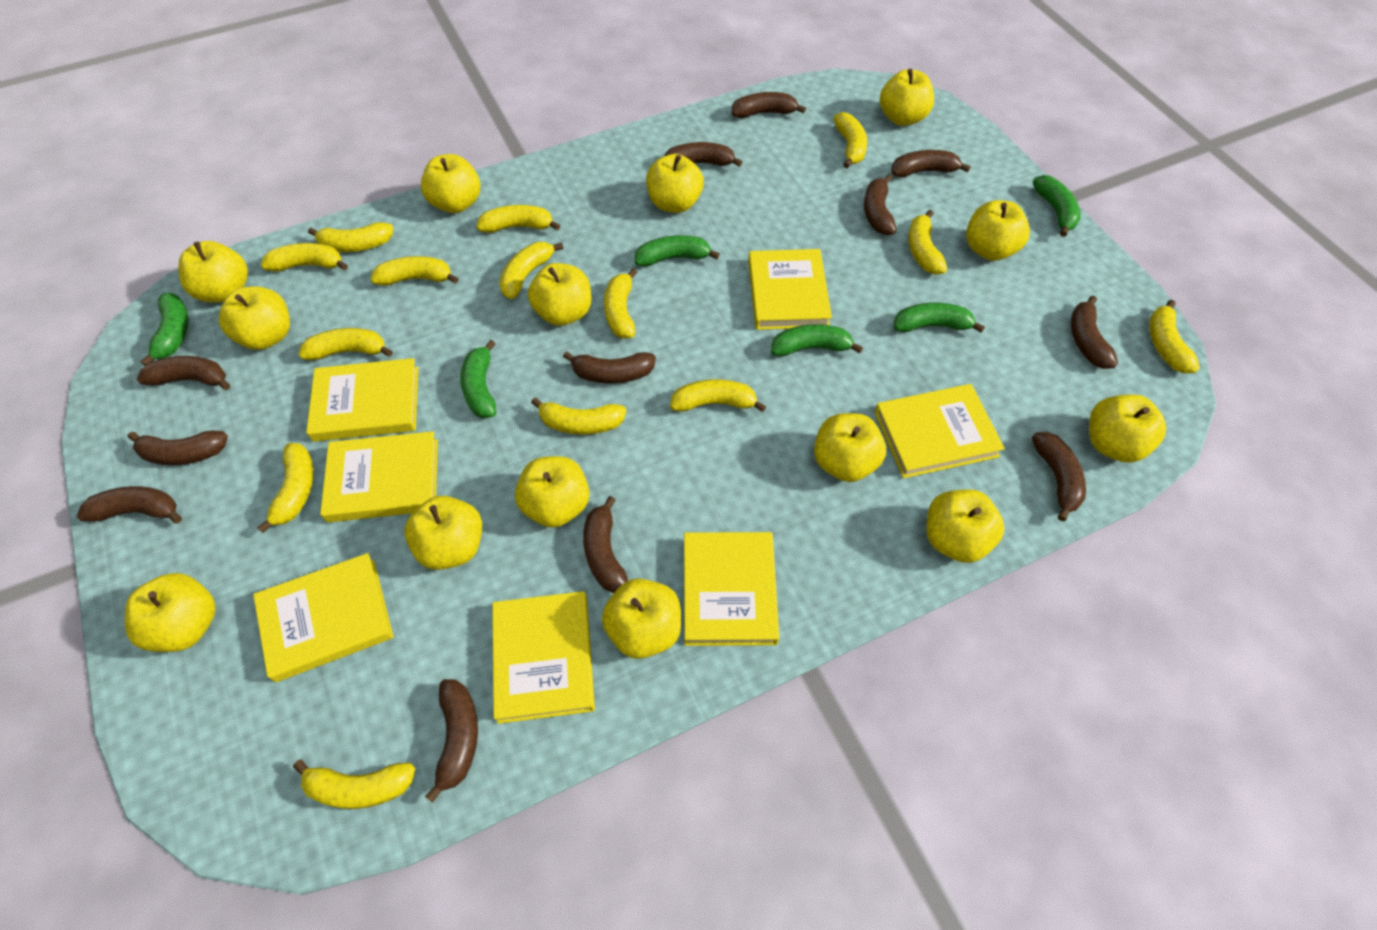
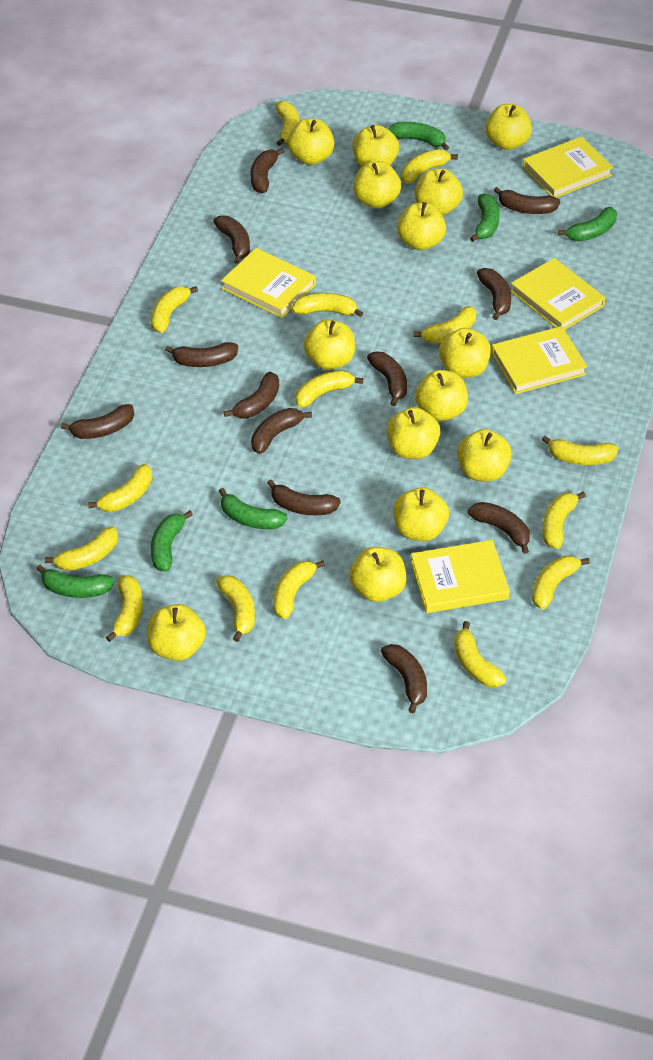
yellow banana: [257,443,314,533] [261,243,348,272] [293,759,415,809] [298,328,393,360] [308,222,393,252] [370,256,458,286] [476,205,560,233] [499,242,563,299] [531,397,627,435] [604,268,638,338] [670,379,766,412] [833,112,867,168] [908,210,947,275] [1149,300,1200,373] = 14 -> [45,526,118,571] [88,464,152,512] [106,575,143,642] [151,286,198,333] [216,575,255,642] [273,560,325,619] [275,101,300,146] [292,293,364,317] [295,370,363,408] [402,149,458,183] [413,306,476,344] [454,621,507,687] [532,556,590,610] [542,436,618,465] [542,491,586,549] = 15
yellow book: [253,553,393,682] [306,358,418,442] [320,431,438,522] [492,591,595,724] [684,532,779,646] [748,249,832,330] [874,384,1005,478] = 7 -> [221,248,316,318] [411,540,510,613] [491,326,587,394] [511,258,605,330] [523,137,613,198] = 5

